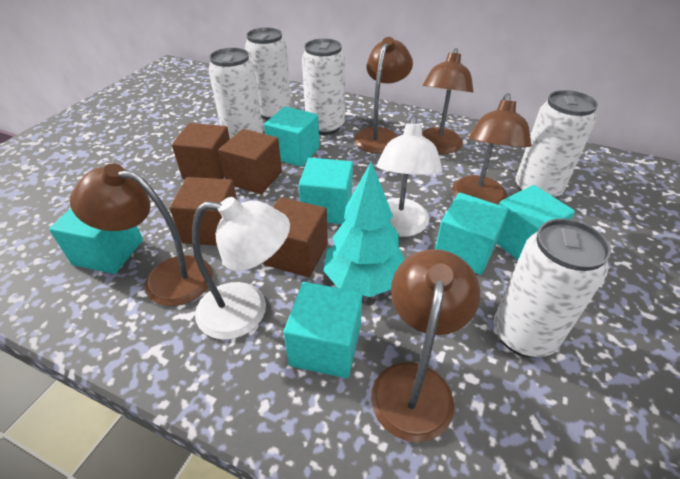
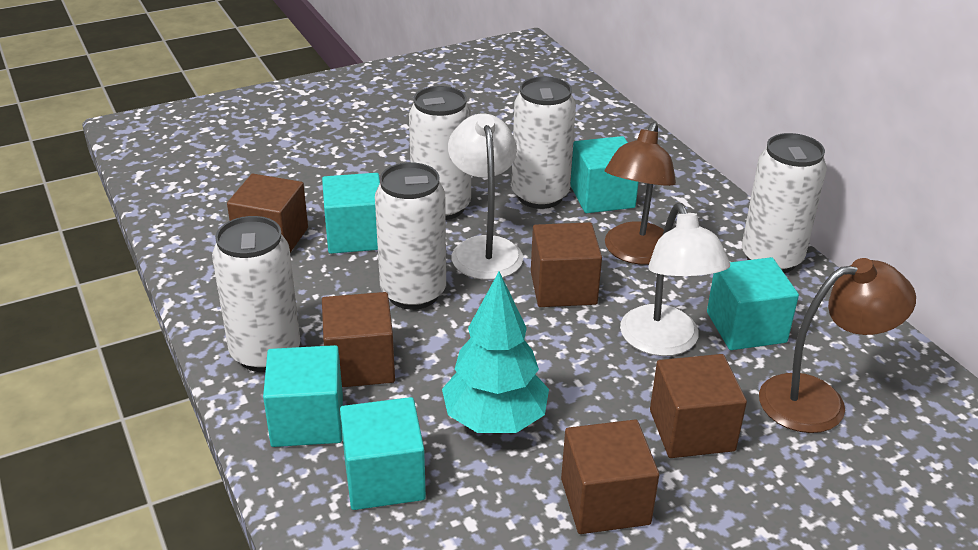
brown cube: [169,177,237,246] [172,123,230,179] [219,129,282,194] [263,197,328,277] = 4 -> [227,174,308,253] [322,292,395,387] [531,222,602,307] [561,420,659,534] [650,354,747,458] = 5
brown lamp: [70,163,213,306] [354,37,413,153] [371,249,480,442] [422,48,474,154] [452,93,532,205] = 5 -> [605,122,676,265] [759,258,916,433] = 2
turquoise cube: [49,208,143,274] [264,106,320,167] [283,282,363,378] [299,158,353,224] [435,193,508,275] [496,185,575,260] = 6 -> [263,345,343,447] [322,173,380,254] [340,397,426,510] [570,136,639,213] [707,257,799,350] = 5

